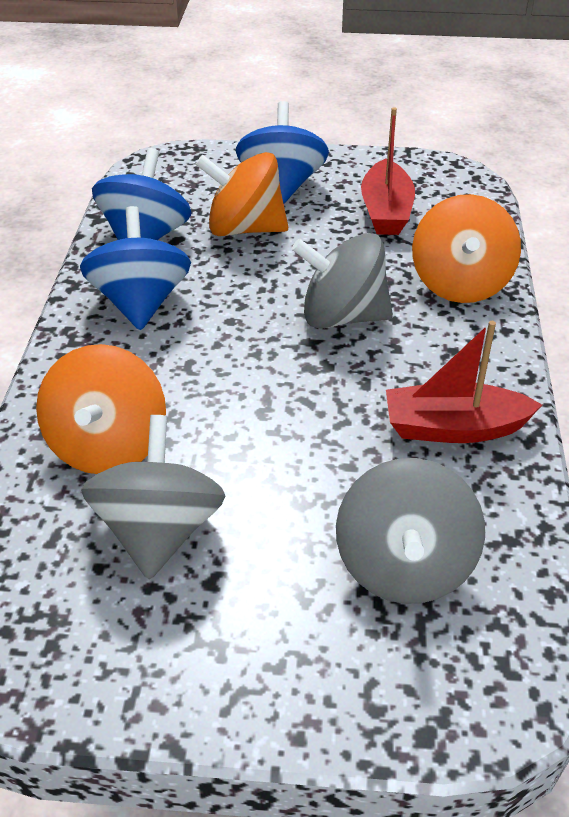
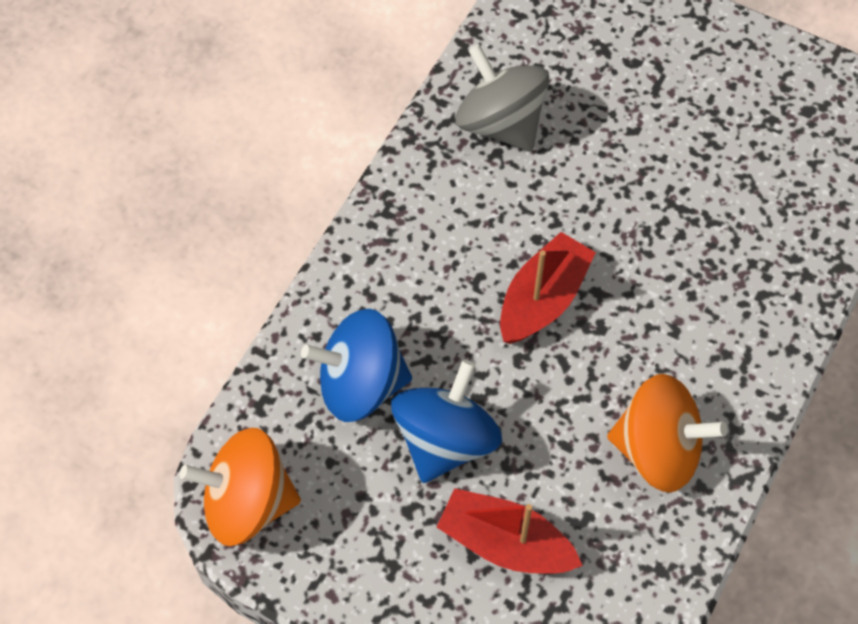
blue spinning top: [80,206,191,330] [92,148,192,240] [236,101,329,204] = 3 -> [301,309,412,422] [391,360,502,483] = 2
grey spinning top: [81,415,225,580] [292,233,393,329] [336,458,485,604] = 3 -> [455,44,549,152] = 1
orange spinning top: [36,344,166,474] [195,152,288,236] [412,194,521,303] = 3 -> [180,428,301,546] [607,374,728,493] = 2

